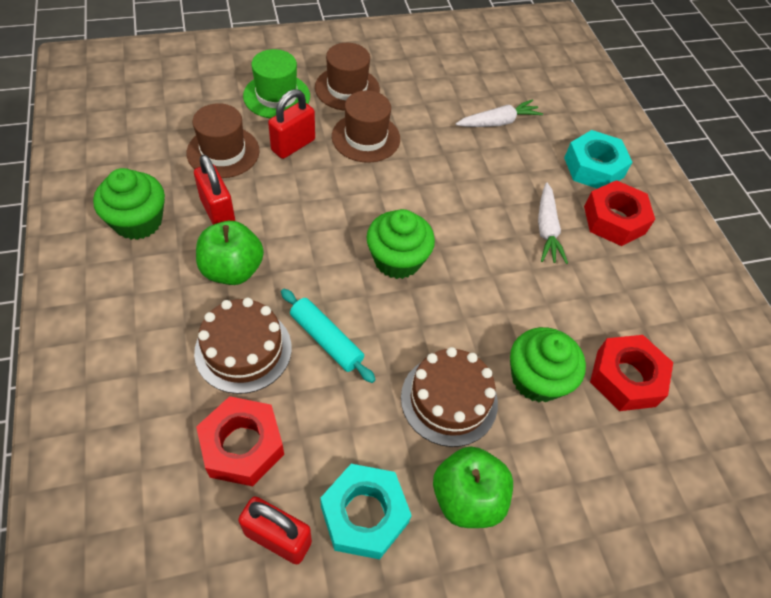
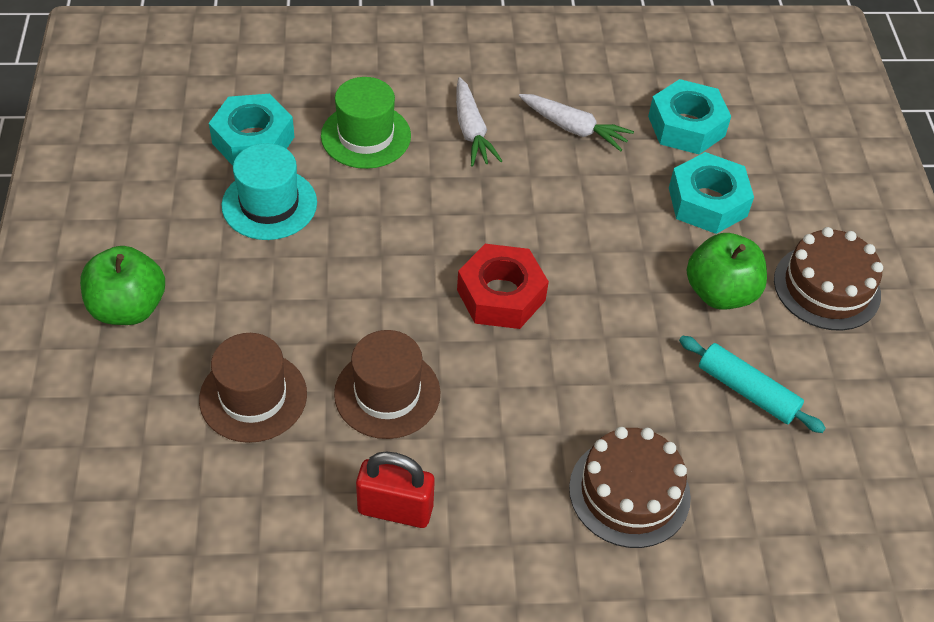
brown hat: [186,103,260,178] [315,43,380,111] [332,90,400,163] = 3 -> [199,333,307,443] [334,330,440,439] = 2
green cupcake: [93,168,165,240] [367,209,435,279] [510,327,586,402] = 3 -> none = 0
red nut: [196,396,284,486] [584,180,655,246] [590,335,673,411] = 3 -> [457,244,549,329] = 1
red padlock: [194,155,235,225] [238,496,312,564] [268,89,315,159] = 3 -> [356,451,435,528] = 1
turquoise hat: none = 0 -> [222,143,317,240] = 1
turquoise nut: [320,464,412,559] [564,130,632,189] = 2 -> [209,94,295,166] [648,79,731,154] [669,152,754,234] = 3

